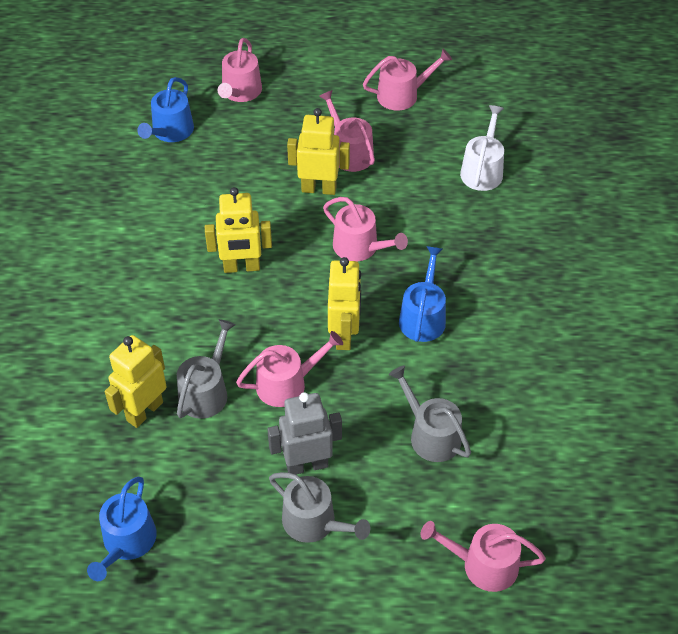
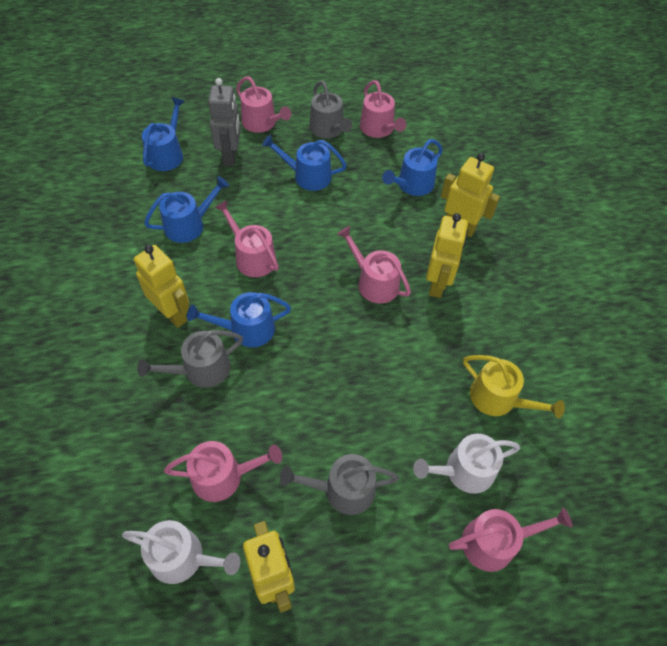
blue watering can: [87,477,157,581] [137,77,194,142] [399,246,446,342] = 3 -> [142,97,185,171] [144,176,229,243] [187,292,291,347] [262,135,347,191] [382,139,443,196] = 5
white watering can: [460,105,504,191] = 1 -> [122,520,240,584] [413,434,520,494] = 2
yellow watering can: none = 0 -> [463,355,565,418] = 1

